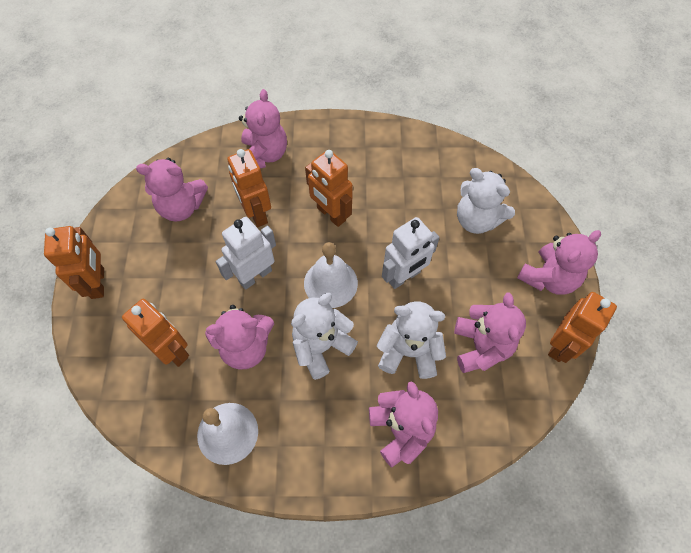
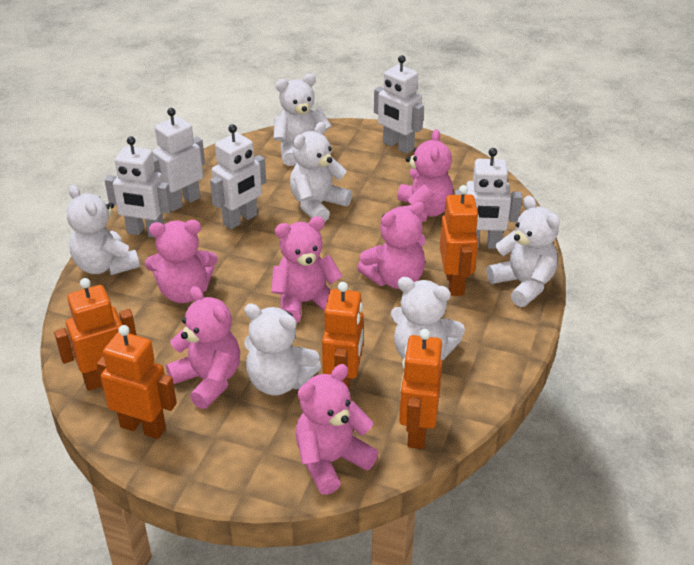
white bell: [197,403,258,465] [304,242,358,308] = 2 -> none = 0
white robot: [216,217,276,290] [382,217,440,289] = 2 -> [105,136,172,238] [152,108,205,211] [210,124,266,229] [374,55,424,154] [455,148,522,249] = 5
white teddy bear: [291,293,358,380] [377,301,446,379] [457,168,515,234] = 3 -> [67,185,140,275] [244,304,321,395] [274,74,332,166] [290,122,352,222] [391,277,465,360] [487,196,560,307] = 6

